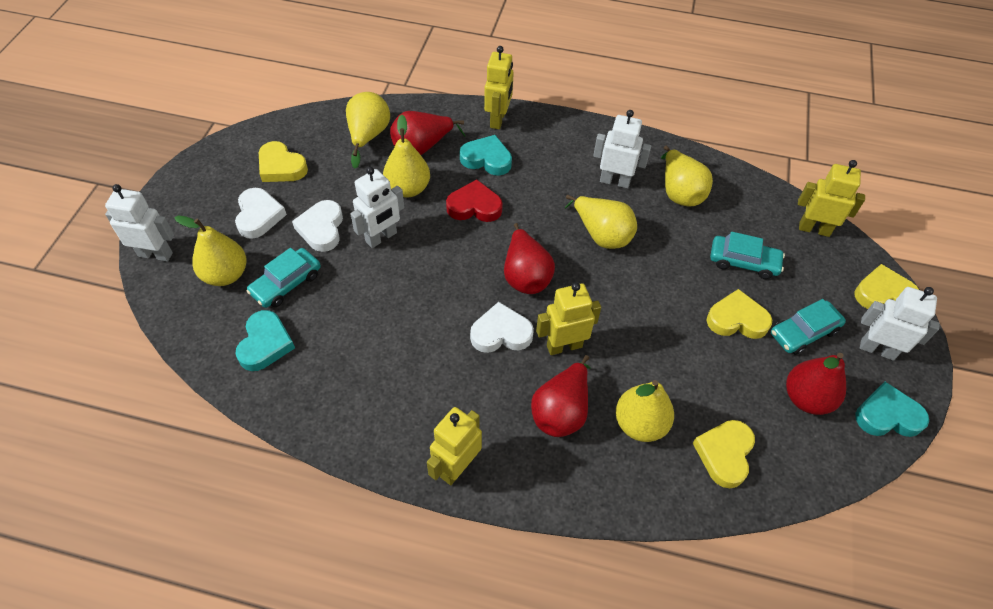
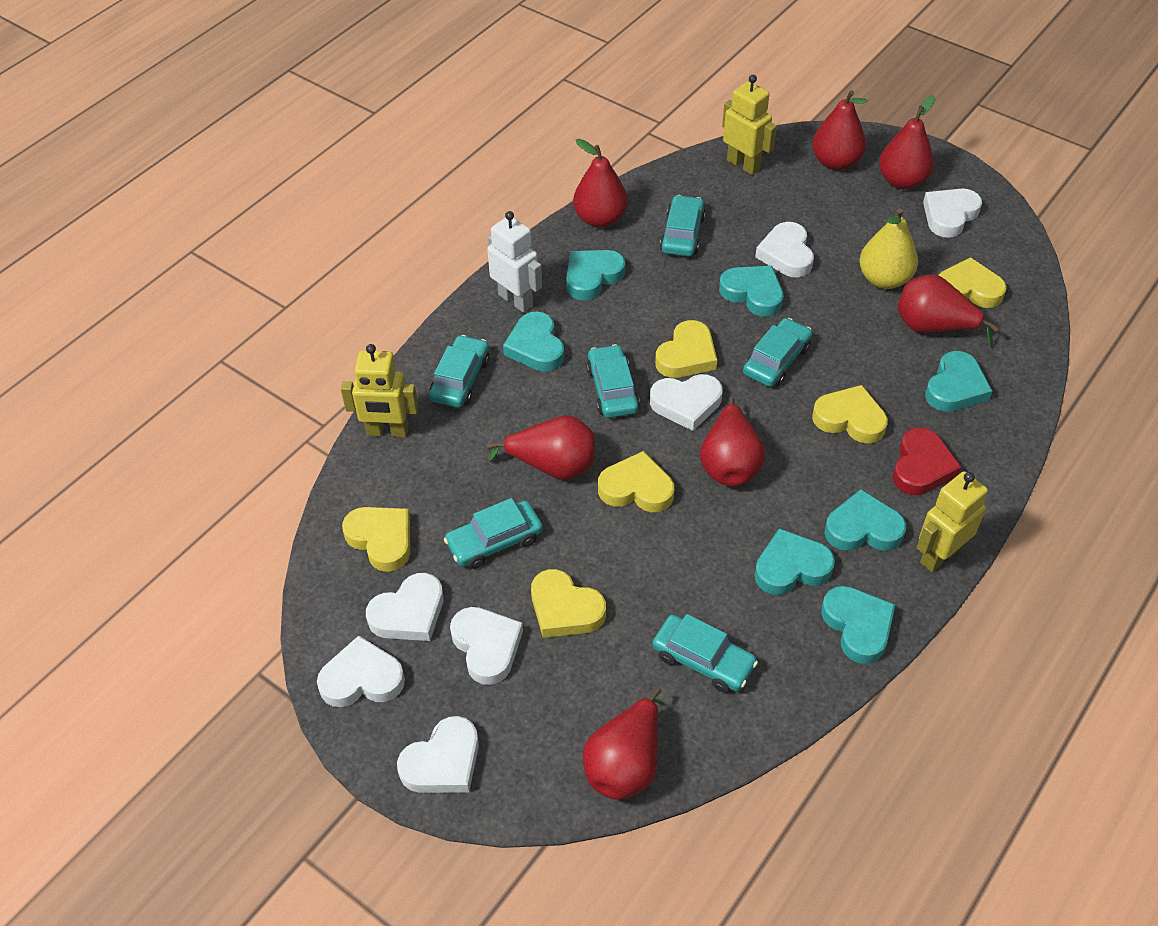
red pear: [390,111,465,155] [504,223,555,294] [531,355,591,437] [786,353,846,415] = 4 -> [487,416,595,480] [573,138,628,228] [583,687,665,800] [700,397,765,486] [812,90,868,170] [879,95,935,189] [898,274,999,348] = 7
turquoise car: [246,248,321,308] [710,232,785,279] [771,299,846,355] = 3 -> [429,335,489,408] [444,498,543,569] [586,344,640,418] [652,614,758,693] [660,195,706,257] [743,318,813,387] = 6
turquoise heart: [235,310,295,371] [460,135,512,176] [855,382,929,437] = 3 -> [503,311,564,372] [566,250,625,301] [719,266,783,317] [755,528,835,595] [821,586,895,664] [824,489,906,551] [925,351,992,412] = 7
white heart: [235,188,287,239] [292,200,343,252] [470,302,534,353] = 3 -> [317,636,405,707] [366,573,444,641] [397,716,479,793] [450,607,523,685] [650,374,723,431] [755,222,814,278] [923,188,982,238] = 7
white robot: [105,184,174,261] [350,167,405,248] [593,110,651,188] [860,287,940,361] = 4 -> [487,211,542,313] = 1
yellow heart: [259,141,308,182] [693,420,755,488] [706,289,772,339] [855,264,919,309] = 4 -> [342,507,410,572] [531,569,606,638] [598,451,674,512] [655,320,717,378] [812,385,888,444] [938,257,1007,308] = 6
yellow pear: [174,216,246,286] [346,92,390,168] [383,115,430,198] [565,195,637,249] [616,380,674,442] [661,146,713,207] = 6 -> [860,208,918,289] = 1
yellow robot: [427,407,482,485] [484,46,514,129] [536,282,601,355] [798,160,865,237] = 4 -> [341,344,418,437] [722,75,777,175] [917,471,988,572] = 3

